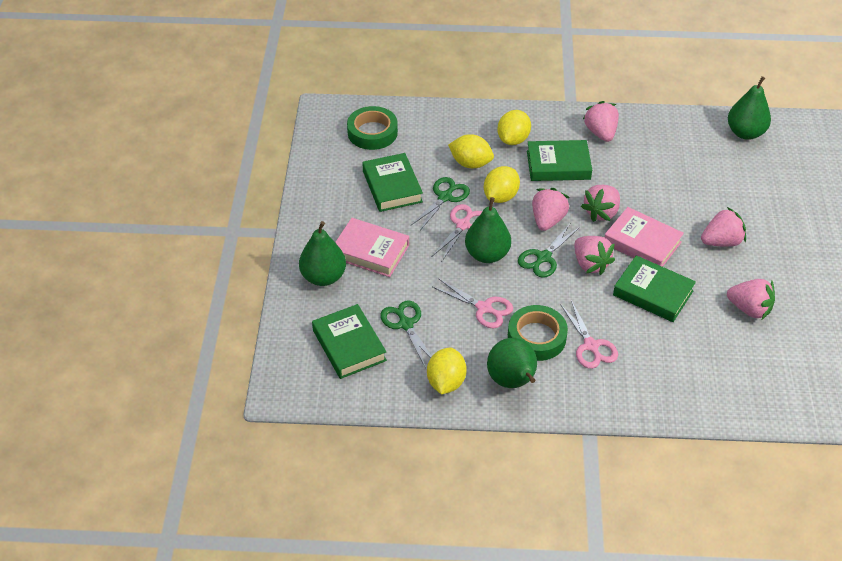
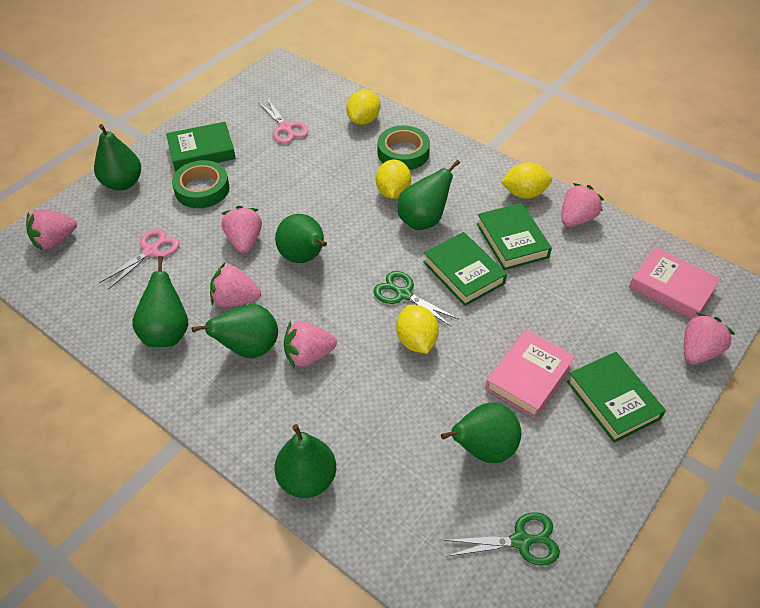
green pear: [299,221,346,286] [465,197,511,263] [487,338,537,388] [728,76,771,140] = 4 -> [94,124,141,191] [132,256,188,347] [192,304,278,358] [275,214,327,263] [275,424,336,498] [398,160,460,230] [441,403,521,463] = 7
green scissors: [380,301,432,367] [410,177,470,230] [518,224,580,278] = 3 -> [374,271,459,327] [445,512,560,566] = 2
pink scissors: [432,204,482,261] [433,279,513,328] [560,300,618,369] = 3 -> [100,228,180,289] [258,98,309,144] = 2

